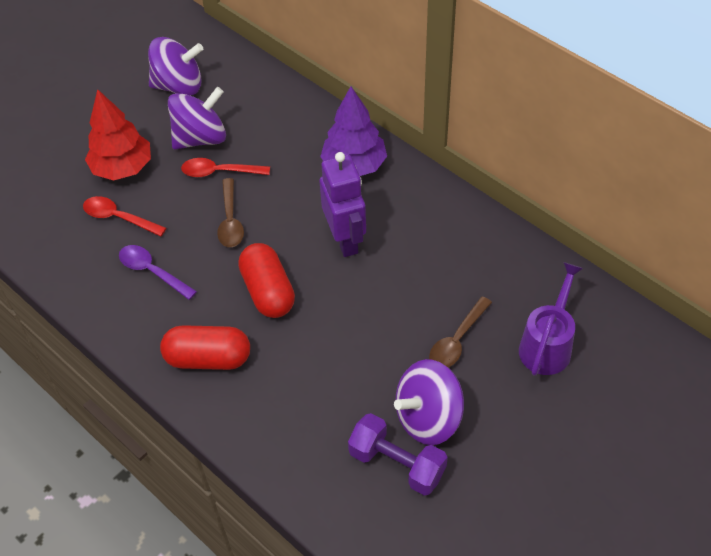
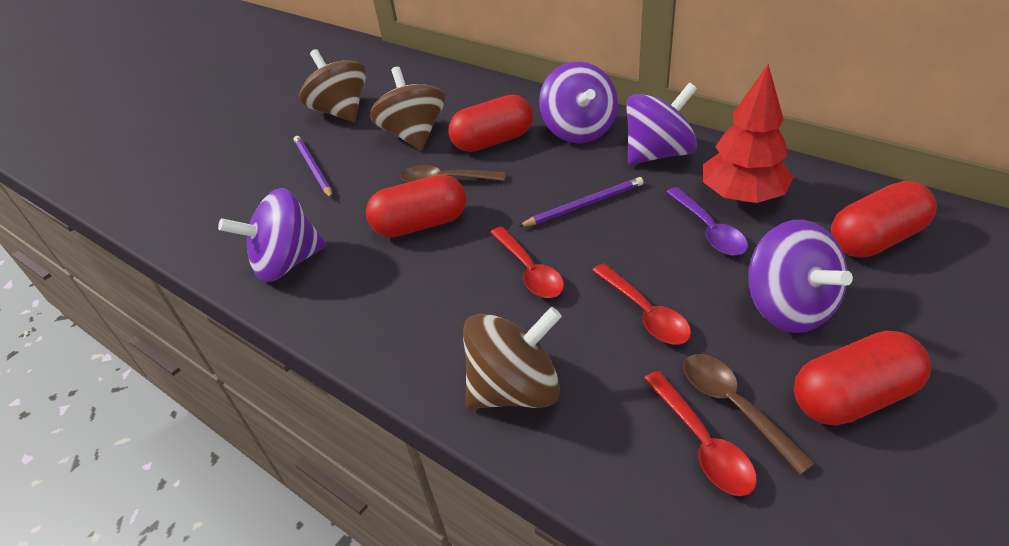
brown spinning top: none = 0 -> [299,49,366,122] [370,66,445,150] [463,307,562,409] = 3
purple dumbbell: [348,413,448,496] = 1 -> none = 0
purple pencil: none = 0 -> [294,136,333,198] [518,177,644,227] = 2
purple robot: [319,152,366,257] = 1 -> none = 0
purple spinning top: [148,37,203,95] [168,87,226,150] [394,359,464,445] = 3 -> [218,188,326,282] [539,61,618,144] [626,83,697,165] [748,220,853,333] = 4
purple tree: [320,86,387,176] = 1 -> none = 0
purple watering can: [519,262,584,376] = 1 -> none = 0
red capsule: [160,325,250,370] [238,243,295,318] = 2 -> [366,175,466,237] [448,95,533,152] [794,331,931,426] [831,181,937,258] = 4
red spoon: [83,196,166,237] [181,158,270,177] = 2 -> [490,226,564,298] [592,263,691,344] [644,371,757,496] = 3

